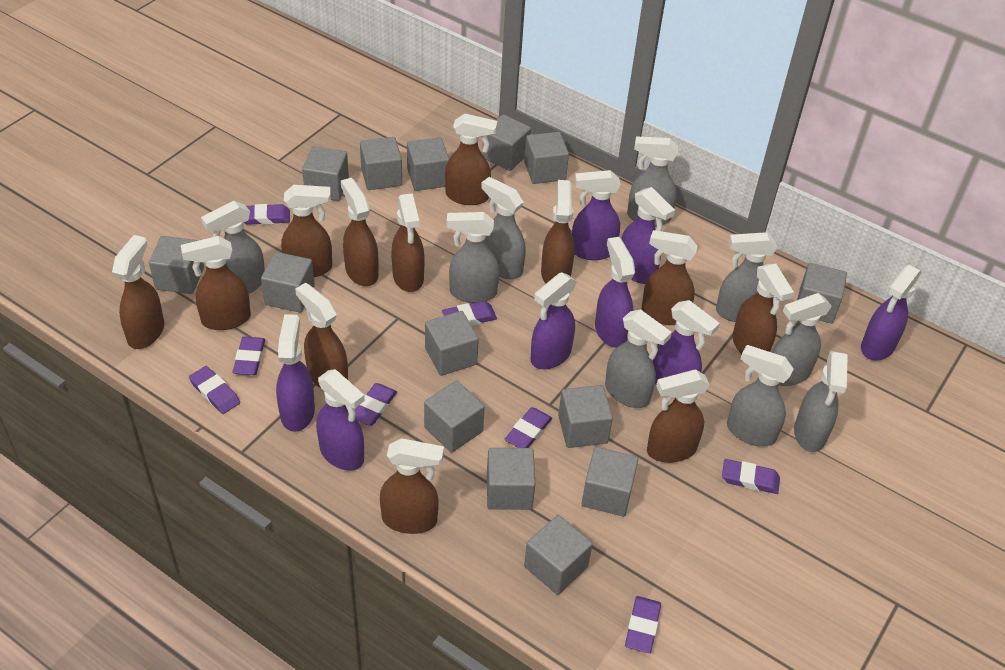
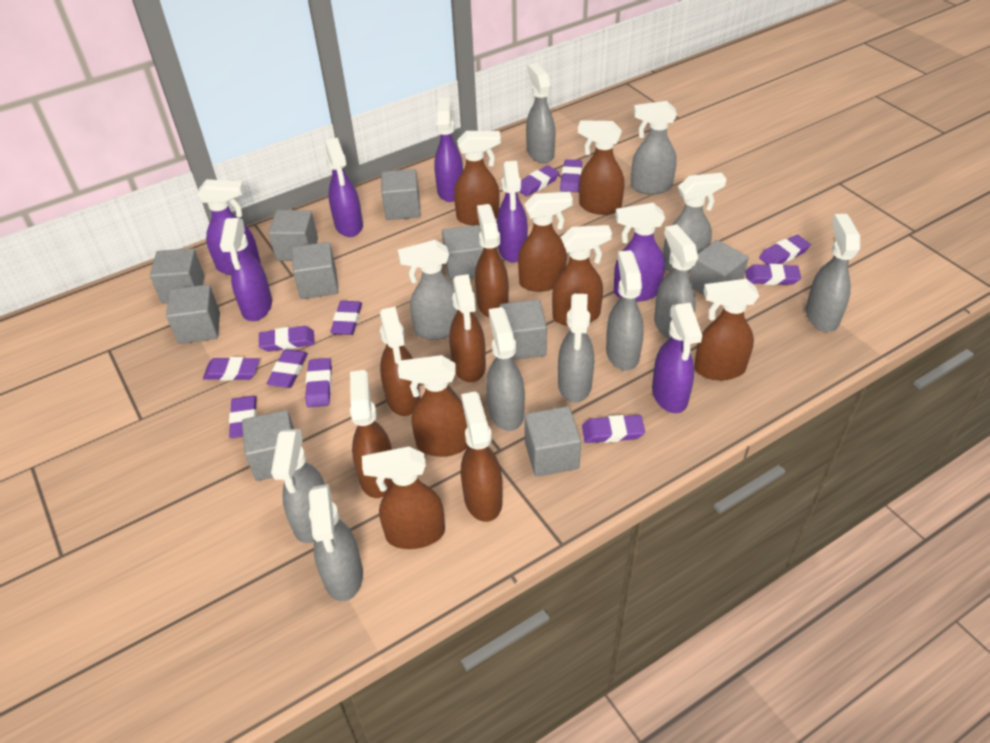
grey cube: [149,236,204,294] [261,252,315,313] [302,146,349,201] [360,137,402,190] [407,137,449,191] [424,381,485,453] [425,311,479,376] [482,114,531,171] [487,448,535,510] [524,132,569,184] [524,515,593,595] [558,385,613,448] [582,447,638,516] [797,263,847,324] = 14 -> [150,248,205,303] [166,284,220,344] [242,410,294,481] [269,210,318,261] [292,242,338,299] [381,169,421,220] [442,225,484,281] [499,300,547,360] [524,406,581,477] [690,240,748,296] = 10
grey spray bottle: [201,201,265,294] [447,212,499,303] [481,177,526,279] [605,309,672,408] [627,136,678,226] [716,232,777,322] [727,345,793,446] [772,293,832,386] [794,351,848,452] = 9 -> [271,429,325,544] [309,484,363,601] [398,240,457,340] [486,307,525,431] [526,63,556,163] [558,294,594,403] [606,250,644,371] [631,101,677,194] [654,224,698,339] [663,173,727,273] [806,214,860,332] = 11
purple eraser: [189,366,240,414] [233,336,265,375] [244,204,290,225] [355,383,397,426] [442,301,497,326] [505,407,552,448] [625,596,661,653] [722,459,780,494] = 8 -> [203,357,260,381] [229,396,257,438] [259,326,315,352] [267,349,308,388] [305,358,332,407] [330,301,362,335] [518,165,559,196] [560,159,582,192] [582,415,645,443] [745,264,801,285] [759,235,811,265] = 11
purple spray bottle: [276,314,315,432] [316,369,365,471] [531,272,577,369] [572,170,621,260] [595,237,635,348] [621,187,675,284] [653,300,720,384] [861,265,921,361] = 8 -> [197,179,261,275] [220,218,272,321] [326,138,363,237] [434,98,463,202] [497,161,528,263] [614,203,665,302] [652,303,702,413] = 7

